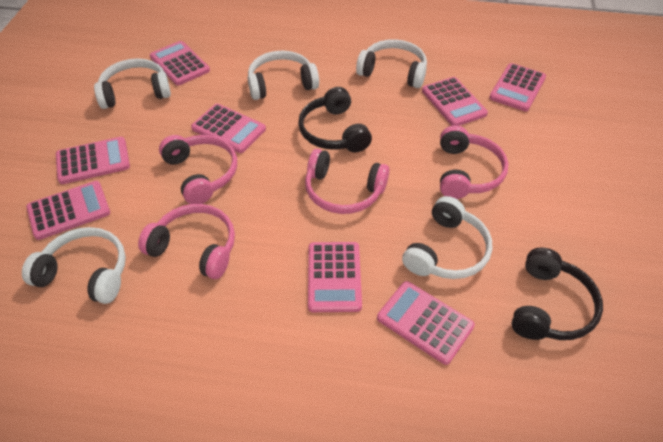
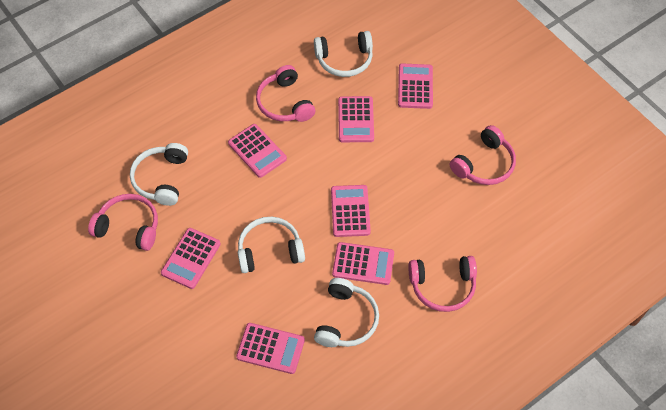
black headphones: [298,87,372,153] [511,247,603,340] = 2 -> none = 0
pink calculator: [26,181,110,240] [56,137,130,184] [150,41,210,86] [191,104,266,153] [308,242,362,312] [377,281,475,365] [422,77,488,126] [489,63,546,111] = 8 -> [161,228,221,289] [228,124,287,178] [236,323,305,374] [331,185,371,237] [332,242,394,285] [338,96,374,142] [398,64,433,109] = 7
white headphones: [22,227,126,304] [94,58,171,109] [248,51,319,100] [356,39,427,88] [402,196,492,279] = 5 -> [130,143,188,206] [238,217,305,273] [314,31,373,77] [314,278,379,347] = 4

